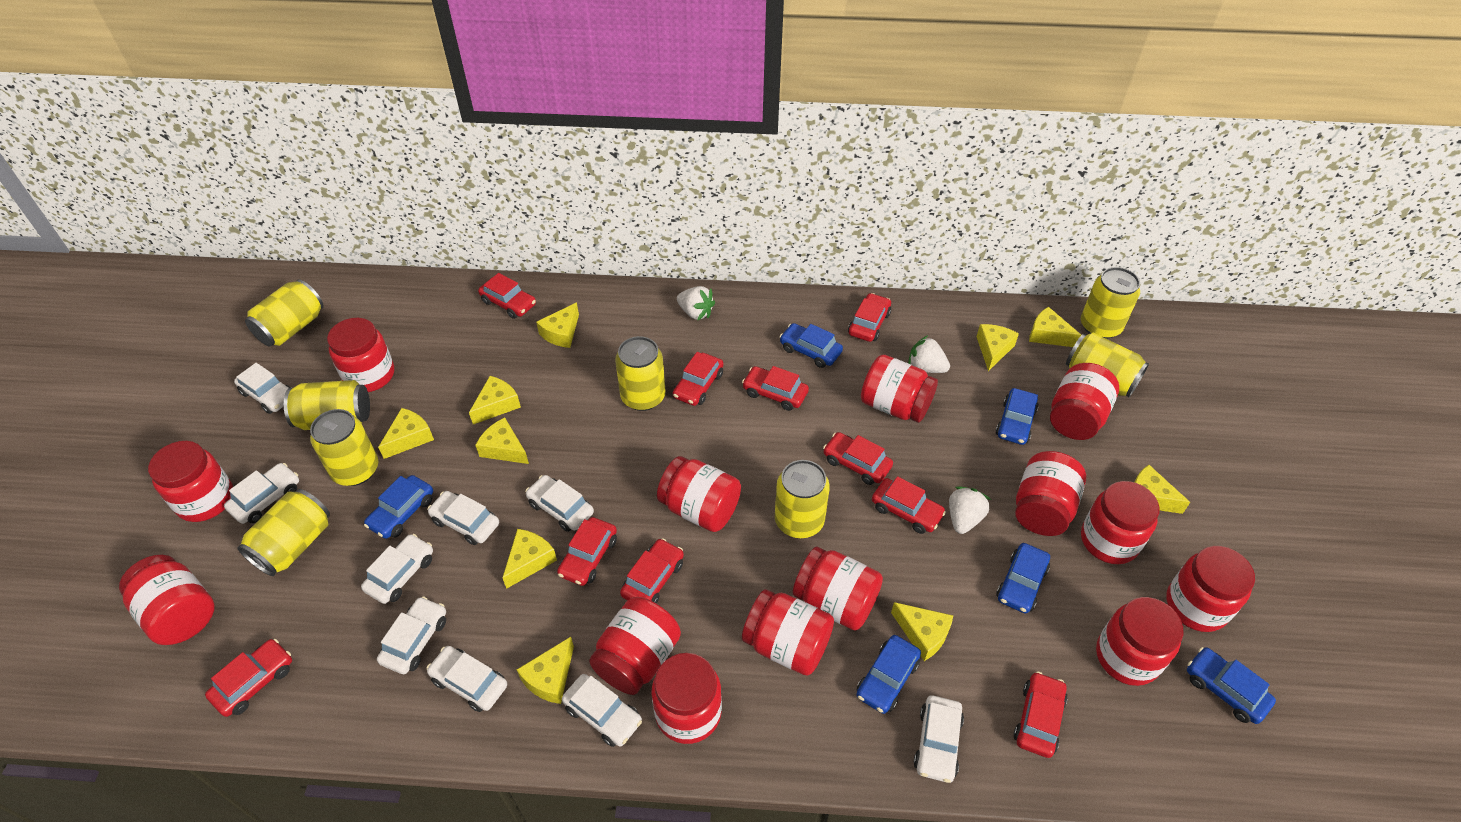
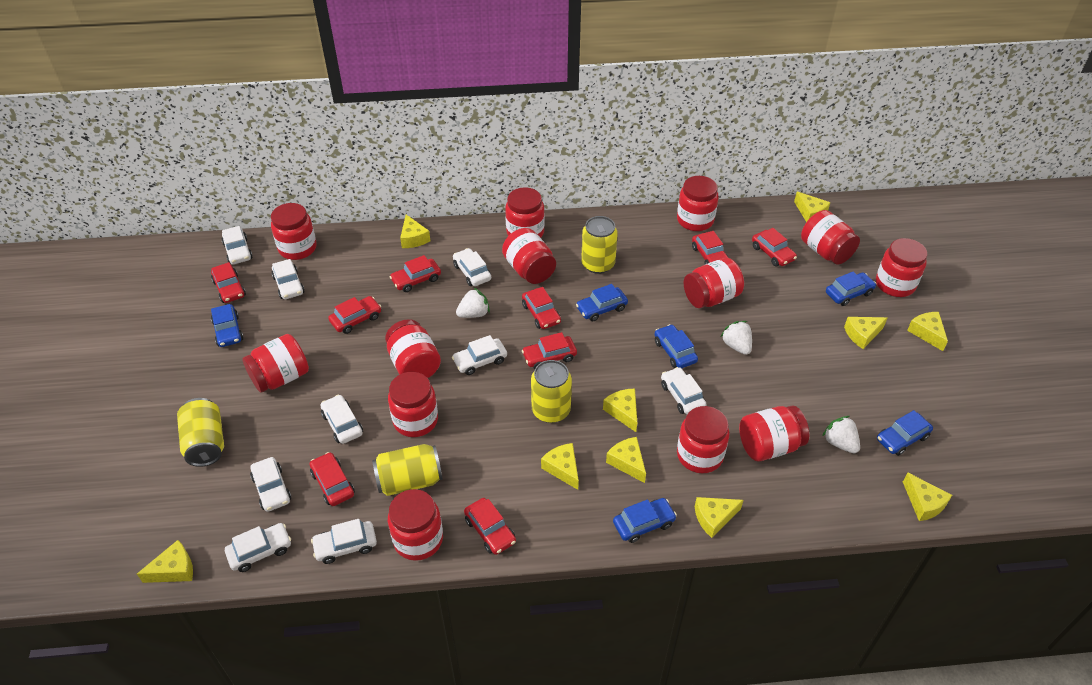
red car: [205,639,292,717] [478,273,536,319] [557,517,617,586] [620,538,684,604] [673,352,723,406] [742,366,809,411] [823,432,893,485] [848,293,891,342] [872,476,946,534] [1014,672,1067,758] = 10 -> [211,262,246,303] [310,452,355,506] [329,296,381,334] [390,255,441,292] [464,498,516,555] [522,287,561,329] [522,332,577,369] [692,231,729,264] [752,228,797,266] = 9
red jar: [119,555,215,645] [148,441,233,522] [327,318,394,392] [589,597,681,695] [651,653,722,744] [657,456,741,532] [742,589,834,676] [793,546,883,631] [861,355,938,423] [1015,451,1086,536] [1050,363,1119,440] [1081,481,1160,564] [1096,597,1184,686] [1166,546,1255,632] = 14 -> [242,334,309,393] [271,203,317,260] [385,319,441,378] [388,372,438,437] [388,489,443,561] [502,228,556,284] [505,187,545,238] [677,176,719,231] [677,406,729,473] [684,258,744,308] [739,405,810,461] [801,210,860,265] [876,238,927,297] = 13
yellow can: [237,489,330,576] [245,279,324,347] [284,380,370,430] [310,409,378,486] [615,336,666,411] [775,460,830,538] [1066,333,1149,397] [1081,267,1140,339] = 8 -> [177,398,224,467] [372,444,443,496] [531,360,572,423] [581,216,618,274] = 4

